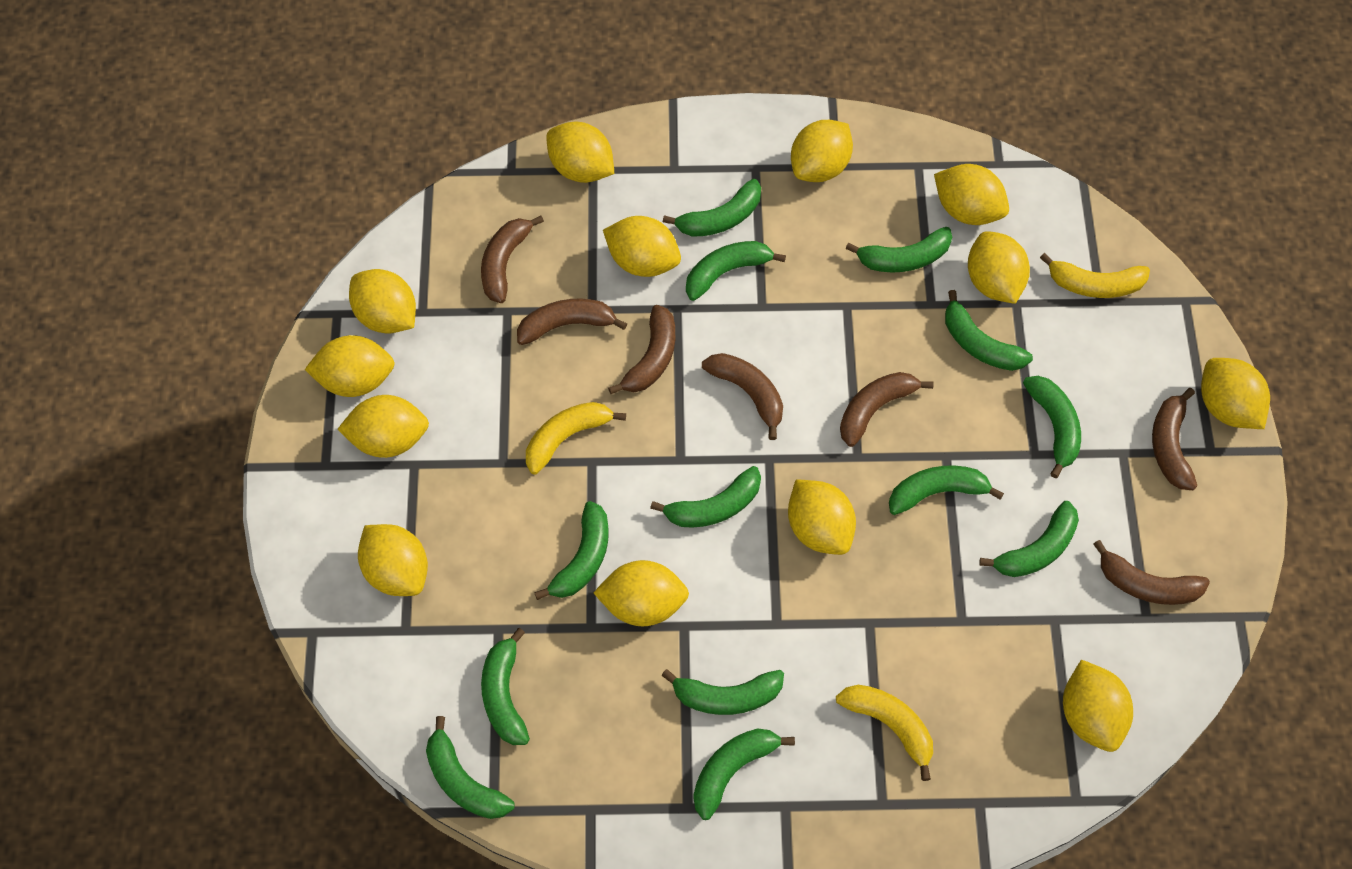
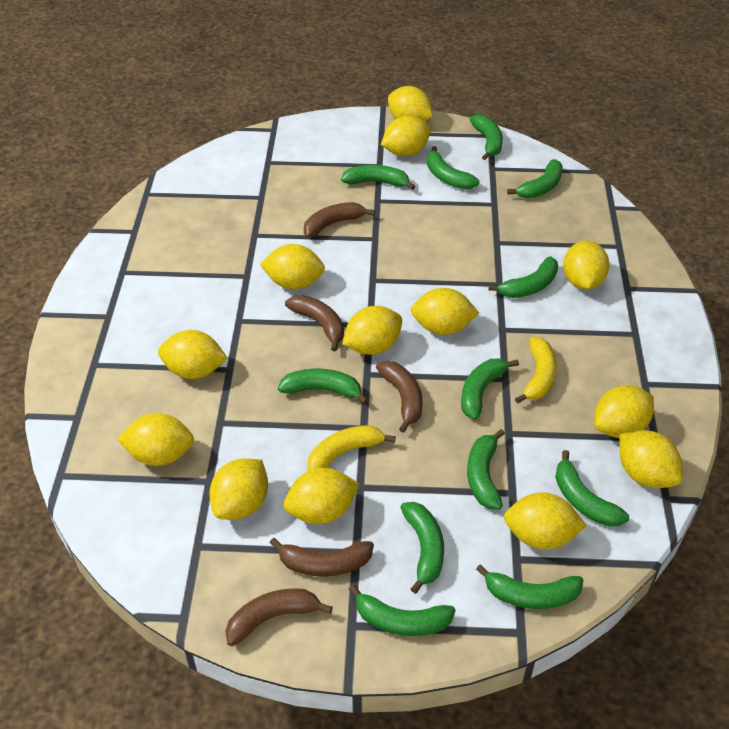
brown banana: [481,215,544,303] [517,298,627,345] [608,305,675,394] [702,353,783,440] [840,372,933,447] [1093,540,1210,605] [1152,388,1197,490] = 7 -> [225,588,333,646] [270,538,374,577] [285,295,344,351] [304,202,375,238] [376,361,423,433] = 5
green banana: [426,716,514,819] [481,628,530,745] [534,501,609,600] [650,466,761,528] [661,669,784,715] [663,179,761,237] [686,241,786,301] [693,728,795,820] [846,227,952,273] [889,465,1004,515] [945,290,1033,371] [979,501,1079,577] [1023,376,1081,478] = 13 -> [278,369,368,404] [341,165,415,190] [349,585,455,636] [400,502,444,594] [427,146,479,190] [461,359,519,420] [467,429,505,509] [470,114,503,160] [476,564,583,609] [488,257,558,298] [507,159,563,198] [555,450,629,526] = 12
yellow banana: [526,402,626,475] [836,685,933,781] [1040,253,1150,298] = 3 -> [308,425,396,471] [515,337,557,404] = 2

